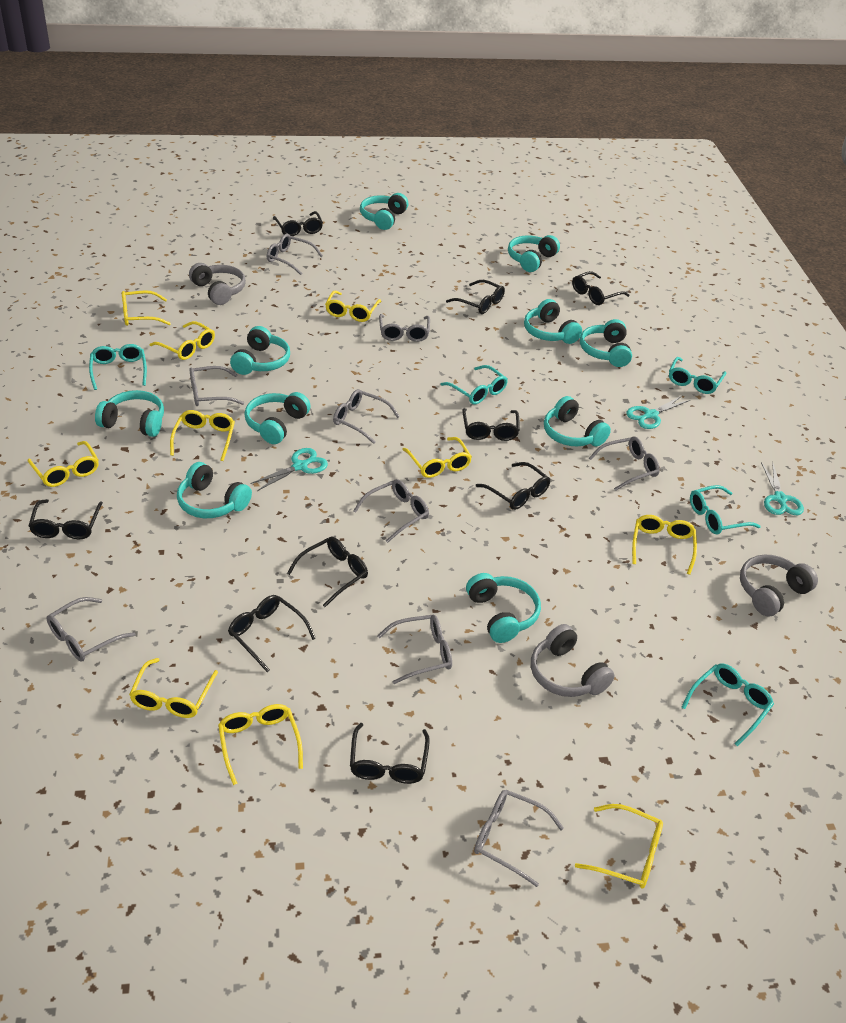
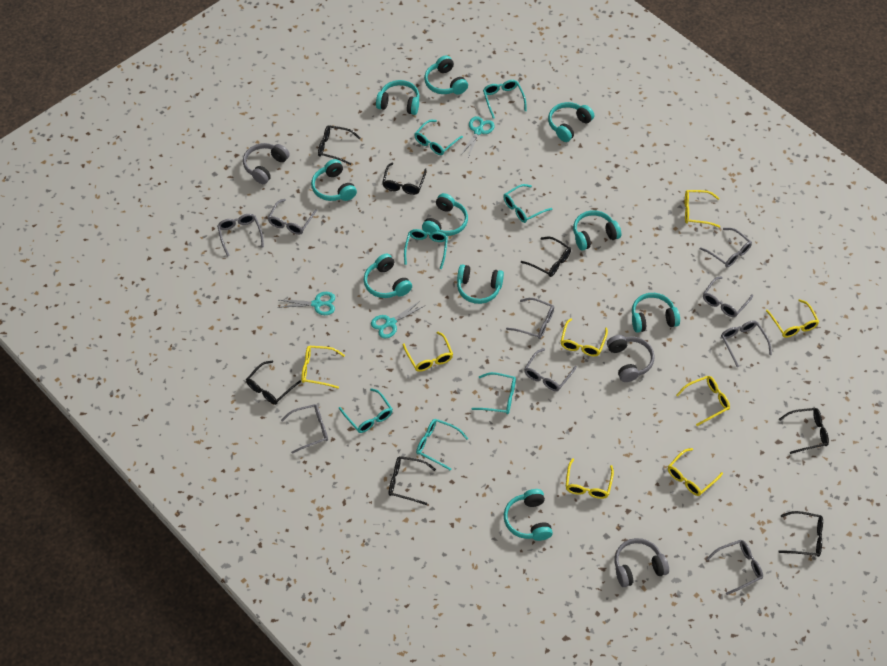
black glasses: [29,499,103,539] [228,595,316,672] [273,211,323,236] [287,537,368,607] [350,723,430,784] [446,280,505,314] [462,408,520,441] [476,462,551,510] [572,271,629,305] = 9 -> [246,360,301,405] [318,125,360,165] [382,163,427,195] [389,456,436,505] [521,237,571,277] [778,511,823,557] [779,408,829,454] = 7
turquoise glasses: [89,344,147,390] [440,365,508,404] [669,357,726,394] [681,664,774,747] [690,485,761,534] = 5 -> [339,388,392,433] [404,229,448,269] [414,120,463,155] [416,419,468,471] [471,372,516,414] [483,80,527,118] [503,184,553,223] = 7
yellow glasses: [28,441,98,487] [122,290,171,326] [129,658,218,718] [149,321,215,360] [170,410,235,461] [218,704,303,785] [325,291,381,322] [402,437,472,478] [575,804,663,889] [632,515,697,575] = 10 -> [301,346,345,389] [403,331,453,372] [560,318,608,356] [566,458,614,499] [668,448,723,496] [676,376,730,426] [685,190,720,228] [766,299,819,338] = 8

